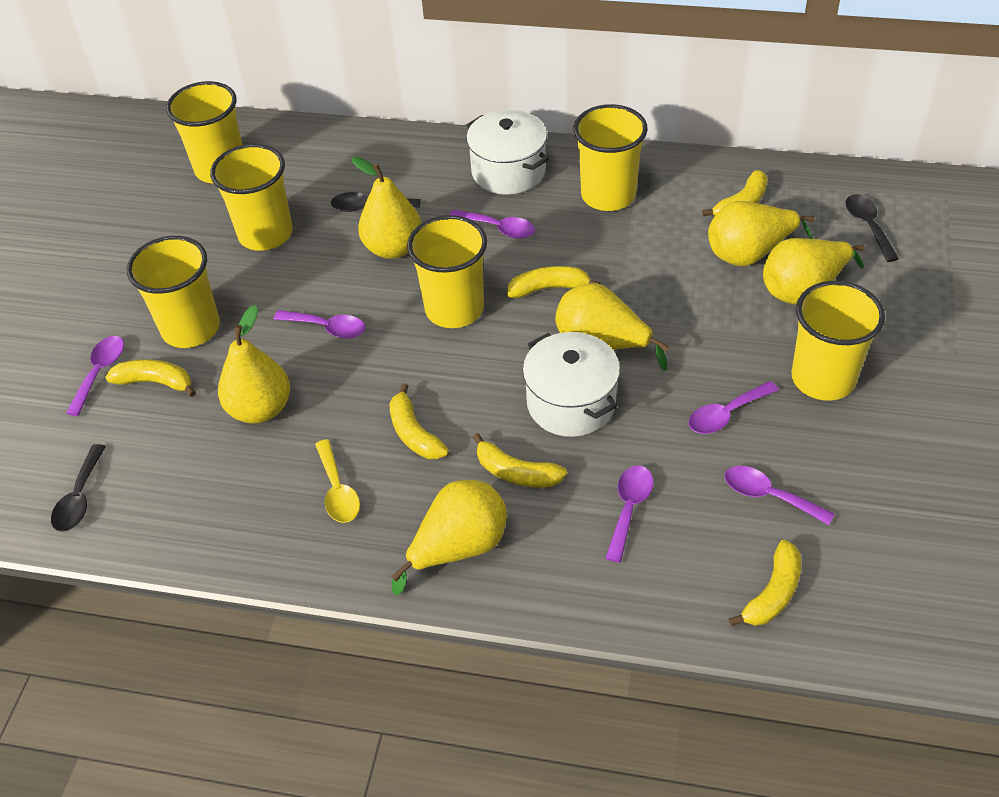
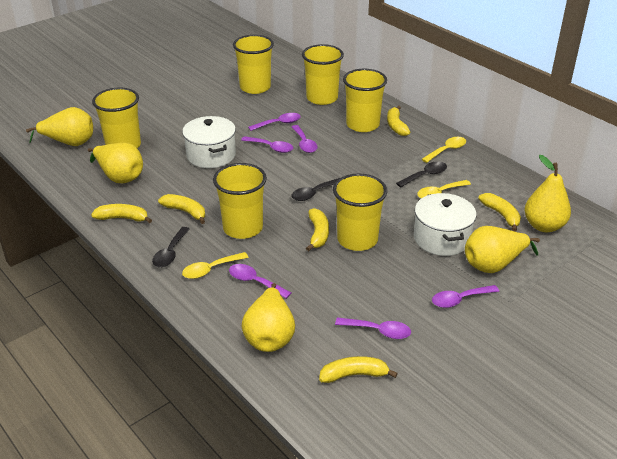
yellow pear: [218,305,290,423] [352,157,421,259] [391,480,507,595] [555,283,669,370] [708,201,815,266] [763,238,866,305] = 6 -> [26,107,93,146] [88,143,143,183] [242,283,295,352] [465,226,540,273] [524,155,571,232] = 5
yellow spoon: [315,439,360,523] = 1 -> [182,252,249,279] [417,180,471,199] [422,137,466,163] = 3

